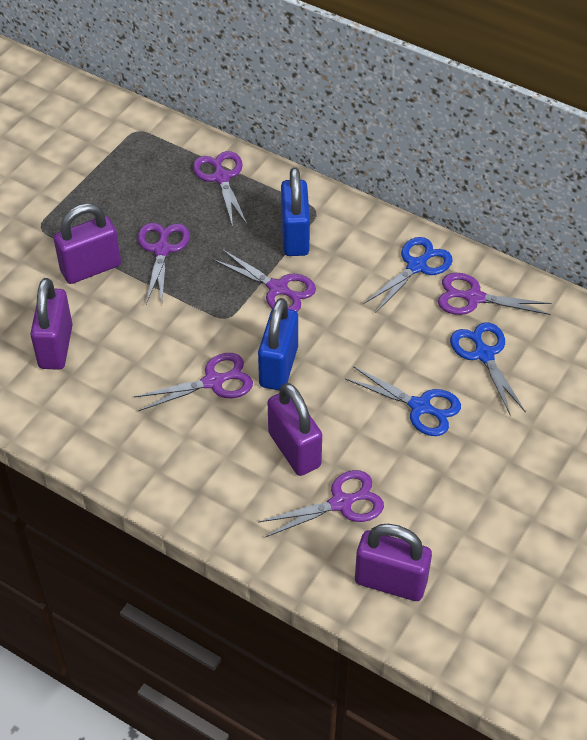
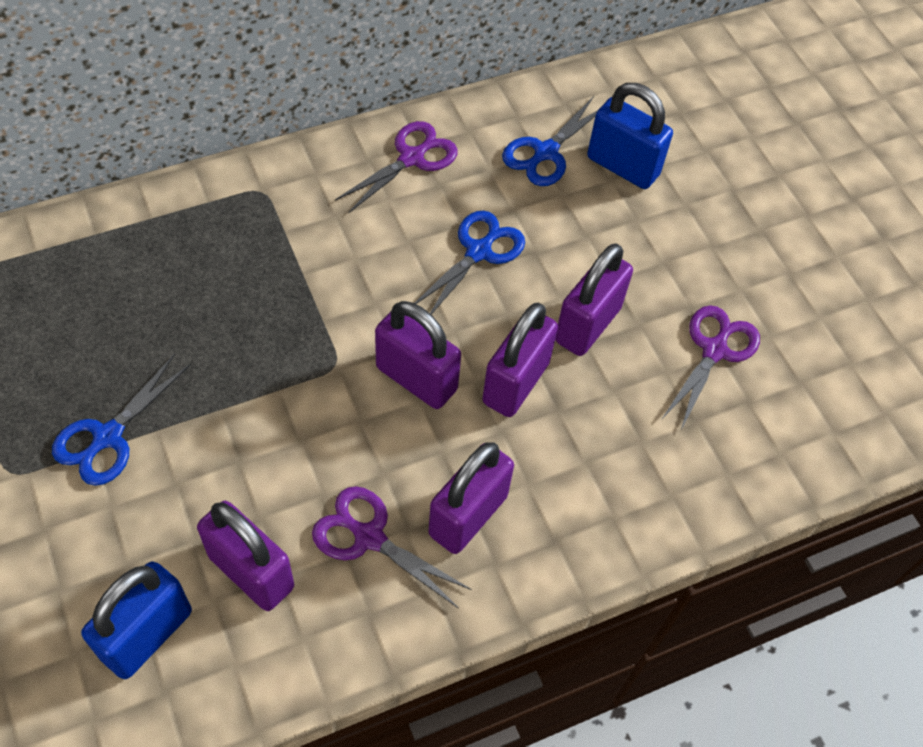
purple padlock: [30,278,73,370] [54,203,121,284] [268,383,322,476] [355,524,432,601] = 4 -> [197,501,294,611] [375,301,461,409] [429,442,514,554] [482,303,558,417] [555,243,633,356] = 5
purple scissors: [134,353,253,411] [138,223,190,304] [193,151,247,227] [213,249,316,312] [259,470,384,537] [438,273,552,315] = 6 -> [312,486,472,609] [335,121,458,213] [662,305,760,430] = 3

